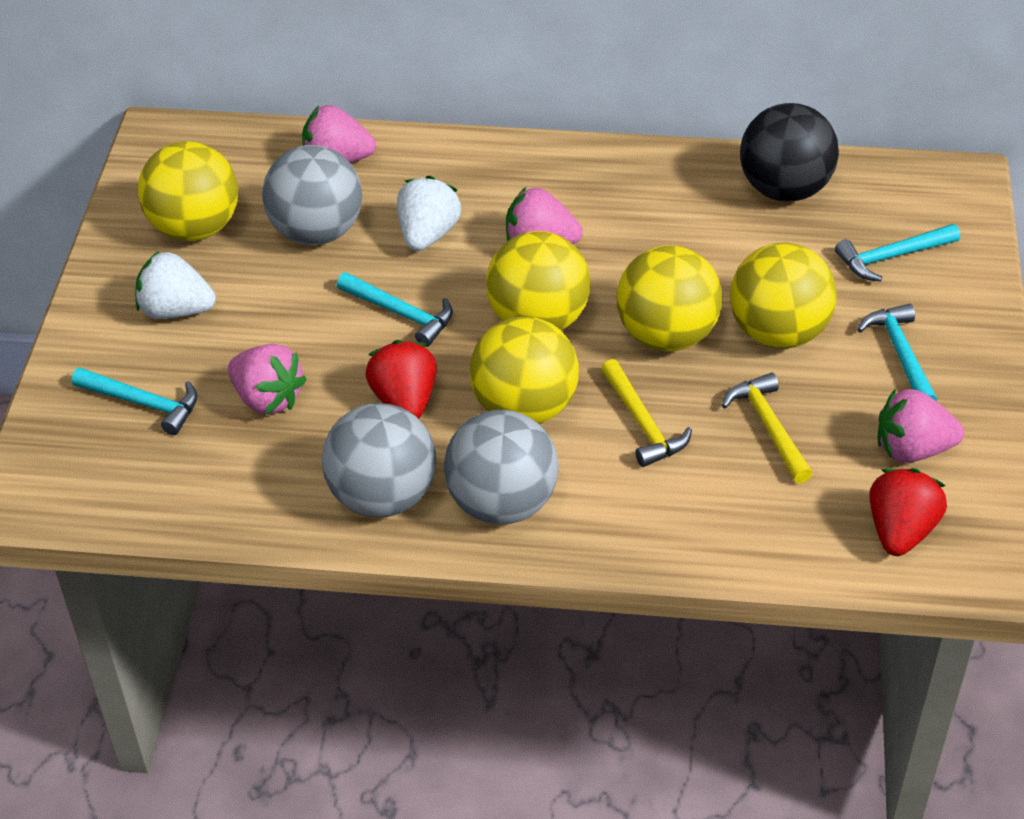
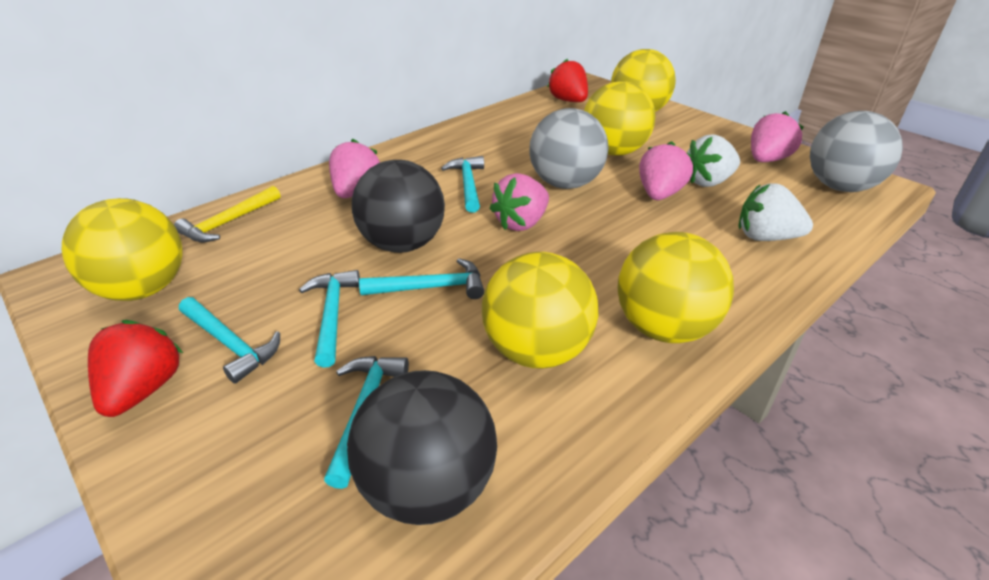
black ball: [740,103,839,202] = 1 -> [347,370,497,525] [352,160,445,253] = 2
grey ball: [262,145,362,245] [322,403,436,518] [444,410,559,524] = 3 -> [529,108,609,189] [810,111,903,192] = 2
turquoise hammer: [72,368,198,435] [337,272,453,347] [835,224,960,281] [857,304,937,401] = 4 -> [179,297,280,384] [299,270,360,368] [324,356,409,489] [359,258,484,299] [441,156,484,213] = 5
yellow hammer: [601,359,692,467] [722,372,813,483] = 2 -> [174,186,281,243] = 1

